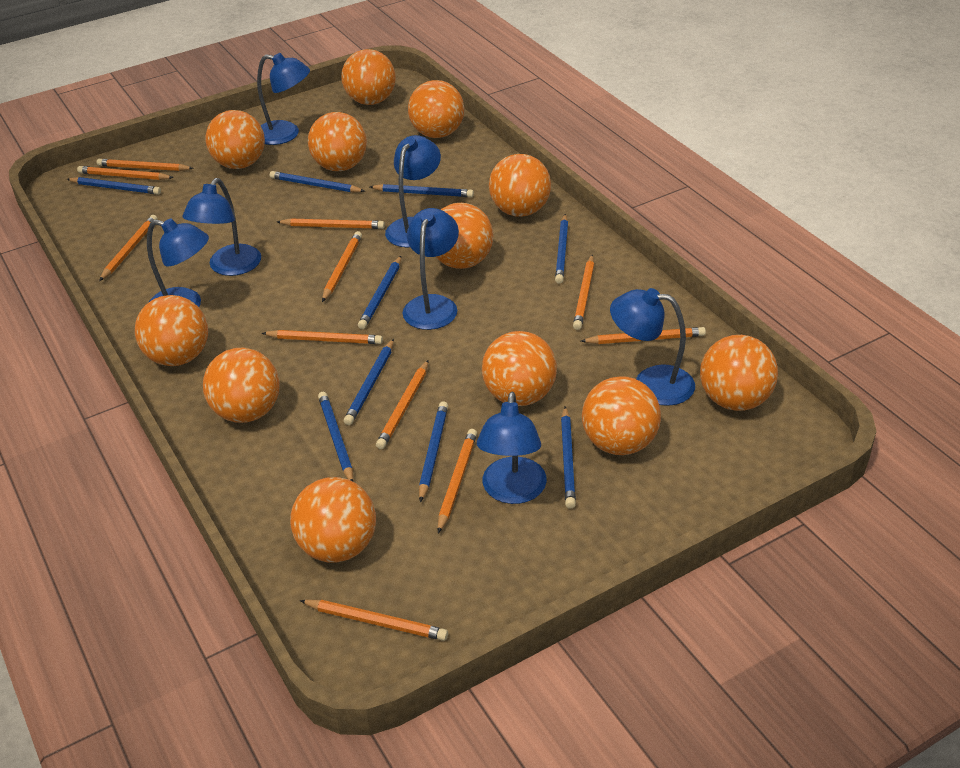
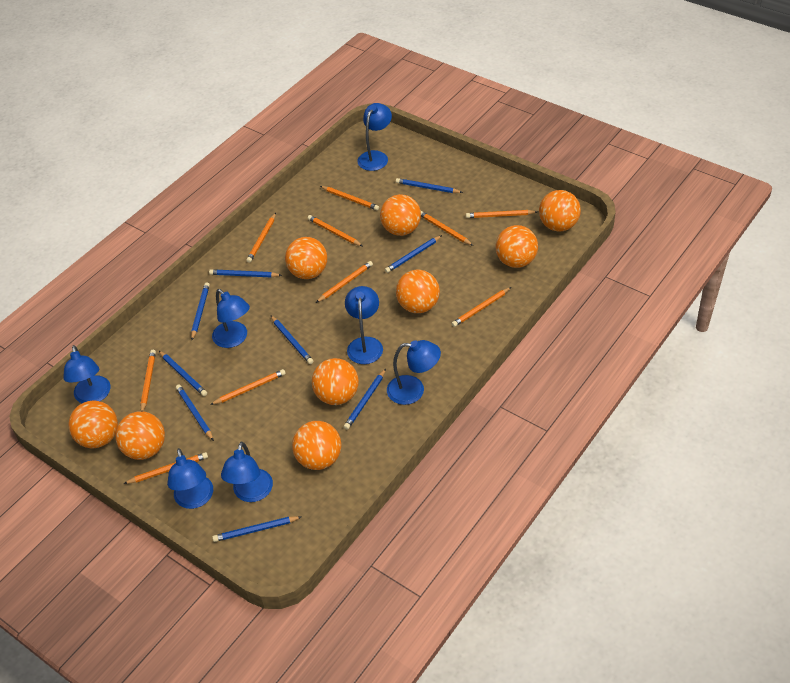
orange ball: [135,295,208,366] [203,348,280,423] [205,110,265,169] [290,477,376,563] [308,112,367,171] [341,49,396,105] [408,80,464,138] [436,203,493,269] [482,331,557,406] [489,154,551,217] [582,376,661,455] [700,335,778,411] = 12 -> [68,401,118,448] [115,411,165,460] [285,237,327,279] [292,421,341,470] [312,358,359,405] [380,194,421,236] [396,270,440,313] [495,225,538,268] [539,190,581,232] = 9
orange pencil: [77,166,174,180] [97,159,194,171] [99,215,157,281] [261,330,383,344] [277,218,385,229] [300,600,448,641] [322,231,362,302] [376,360,428,449] [437,429,477,533] [573,255,594,330] [581,327,706,344] = 11 -> [123,452,208,484] [140,350,156,412] [210,369,286,405] [246,213,276,263] [308,215,362,246] [316,261,373,303] [320,186,379,210] [421,211,473,246] [451,287,511,327] [466,210,537,218] = 10

